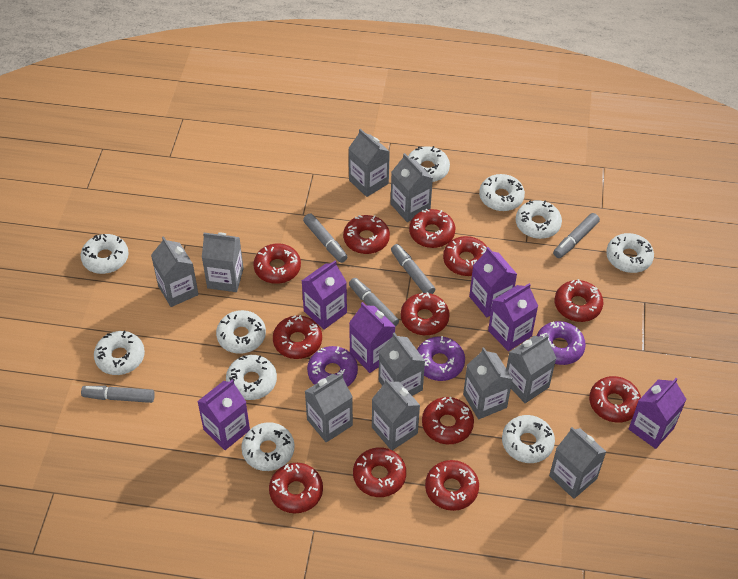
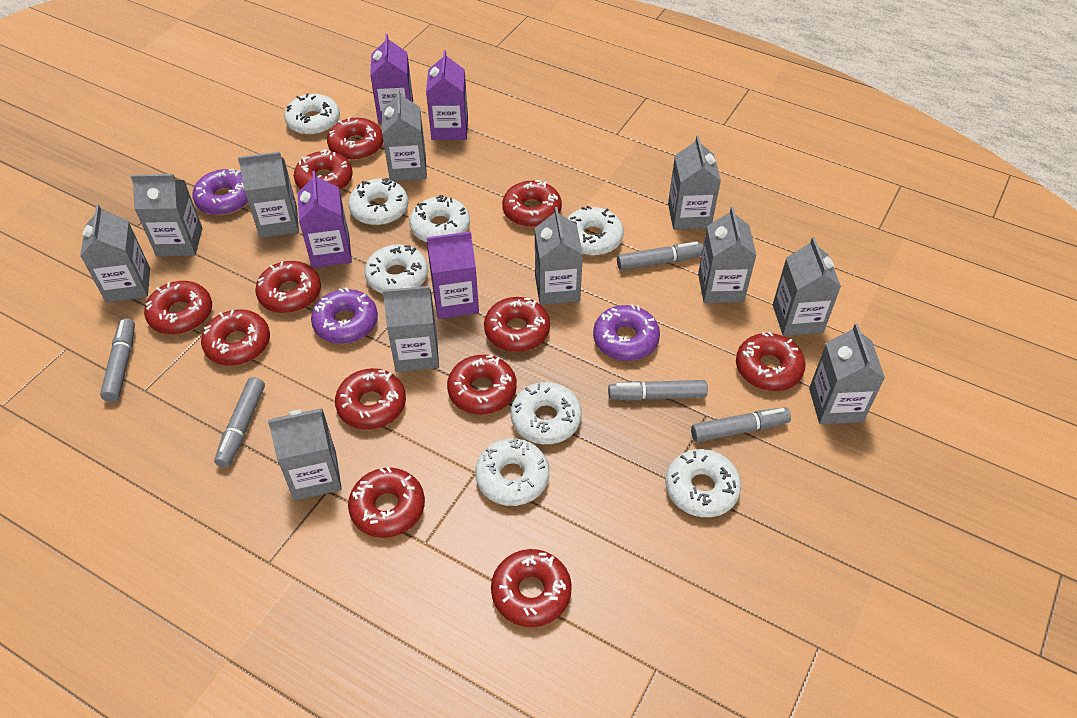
grey carton: [151,236,199,307] [202,233,244,292] [305,373,353,442] [348,129,390,197] [372,379,420,450] [379,332,425,396] [391,153,433,222] [463,348,513,419] [506,335,556,403] [549,427,606,499] = 10 -> [80,204,150,303] [130,174,203,256] [238,152,299,238] [268,408,342,501] [382,89,427,181] [383,286,439,372] [535,207,583,305] [668,135,721,230] [698,206,757,303] [773,237,841,336] [809,323,885,424] = 11
purple carton: [197,379,250,450] [302,261,347,329] [349,302,395,373] [469,247,517,317] [488,283,538,351] [629,378,687,449] = 6 -> [298,171,352,268] [370,34,413,123] [426,50,468,140] [427,231,479,319] = 4
white donut: [81,234,129,274] [94,331,145,375] [216,310,266,354] [226,355,277,400] [241,422,295,471] [408,146,450,182] [479,174,525,211] [502,415,555,463] [516,200,562,239] [606,233,654,273] = 10 -> [284,93,340,135] [348,178,408,225] [365,244,428,294] [409,195,470,242] [475,438,549,506] [511,382,582,444] [567,206,624,255] [665,449,741,517] = 8

